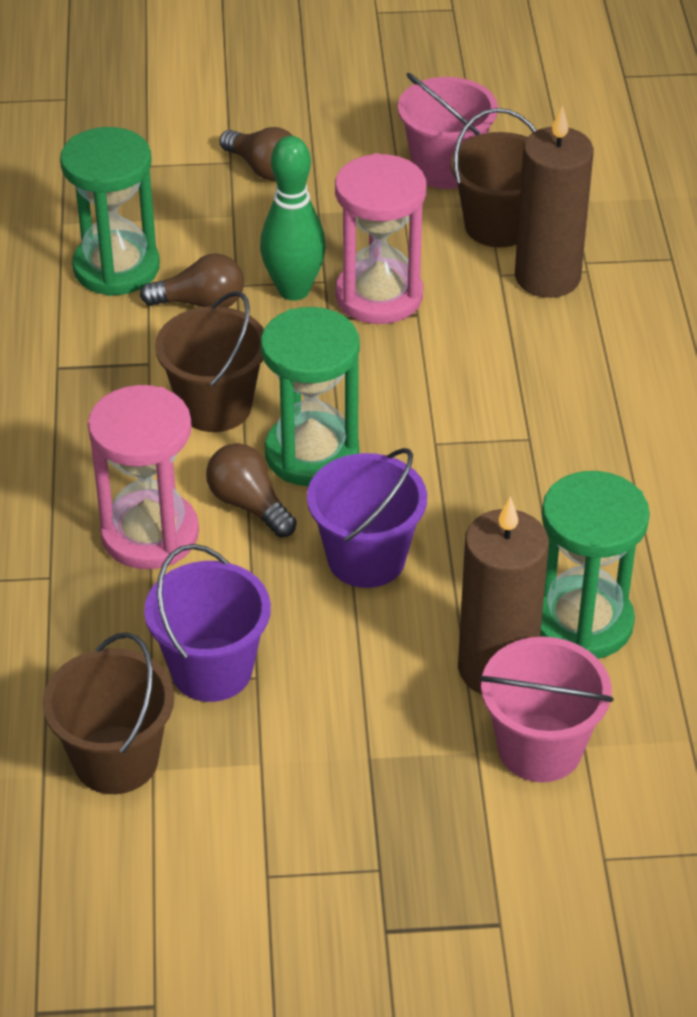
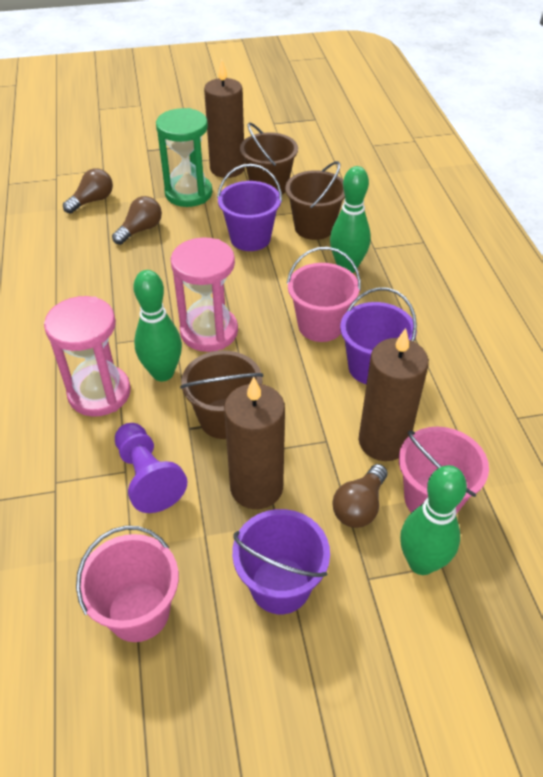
brown candle: [458,497,549,695] [515,106,594,298] = 2 -> [204,60,245,178] [224,376,285,509] [359,328,429,461] = 3
green bowling pin: [260,136,326,301] = 1 -> [133,270,182,381] [330,166,371,273] [400,465,467,575] = 3
green hourglass: [60,127,160,296] [261,307,360,486] [540,471,650,659] = 3 -> [156,108,212,207] = 1
pink bucket: [398,73,498,189] [479,637,614,782] = 2 -> [76,526,179,642] [287,247,361,342] [399,427,489,514] = 3
purple bucket: [144,544,271,702] [307,448,427,588] = 2 -> [217,164,282,251] [232,509,330,614] [340,287,417,385] = 3
purple pawn: none = 0 -> [115,423,187,513] = 1

